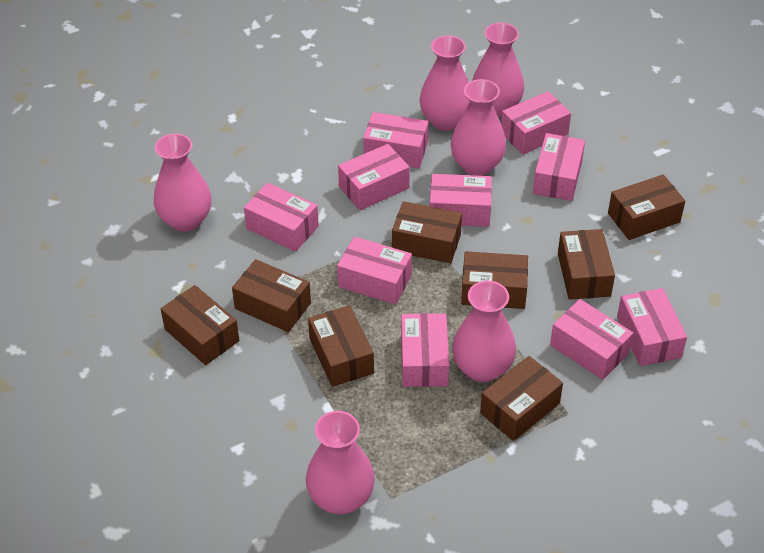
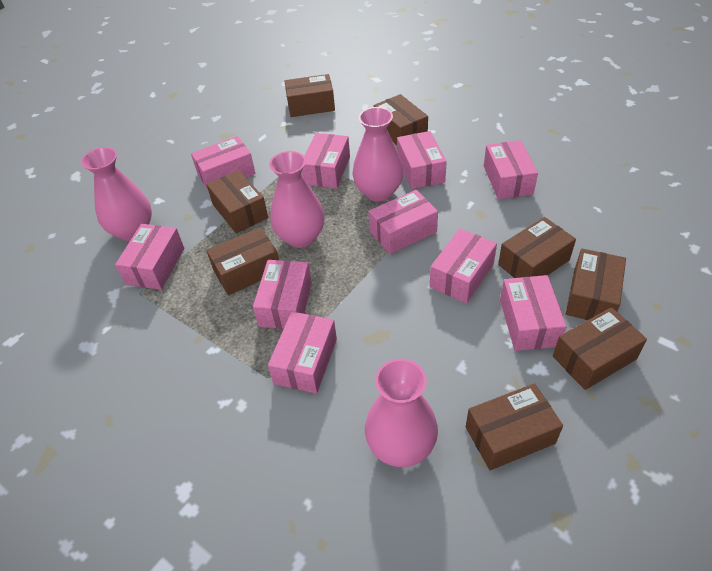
pink vase: [154,133,211,232] [306,411,375,514] [419,35,470,131] [451,79,506,176] [452,281,516,382] [472,23,524,117] = 6 -> [81,147,152,241] [269,151,325,248] [352,107,404,202] [365,359,438,467] = 4

